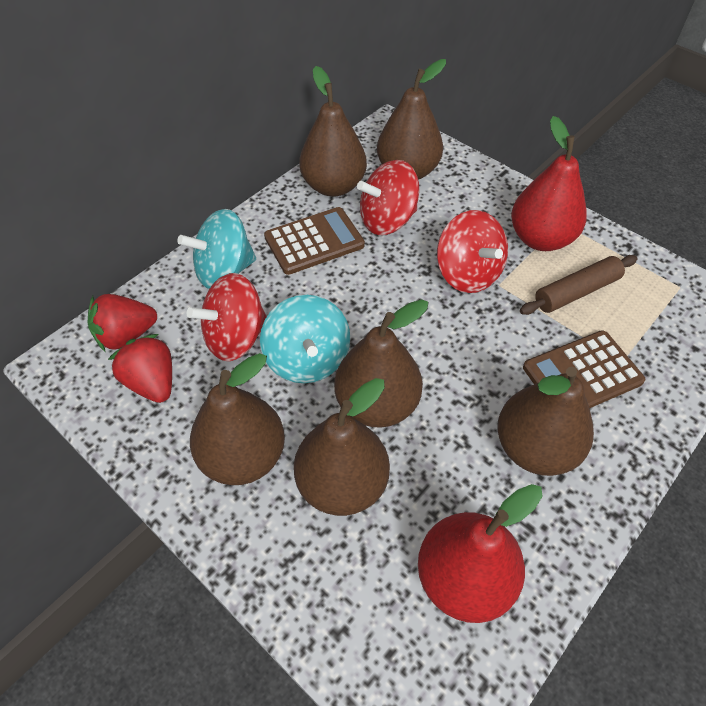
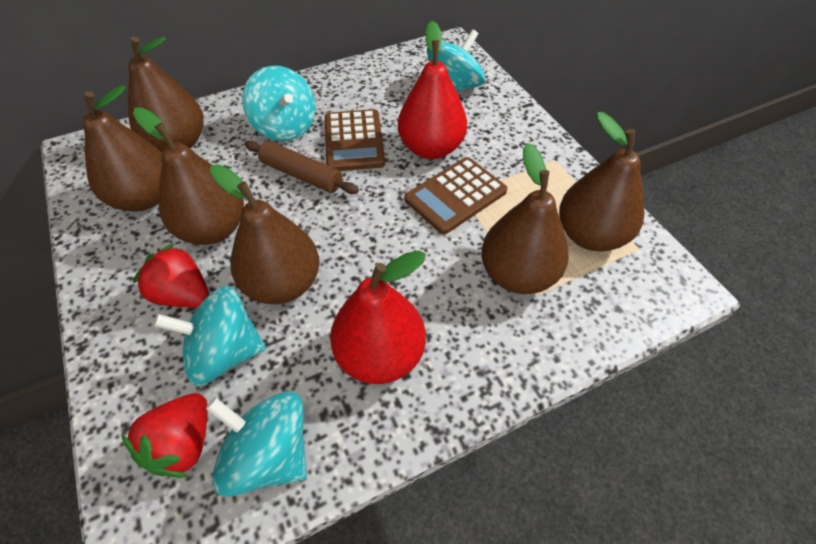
red spinning top: [187,273,267,361] [357,160,419,235] [437,210,508,293] = 3 -> none = 0
turquoise spinning top: [177,209,256,289] [260,295,350,383] = 2 -> [153,286,266,386] [206,392,307,497] [242,66,316,141] [427,29,485,92] = 4

